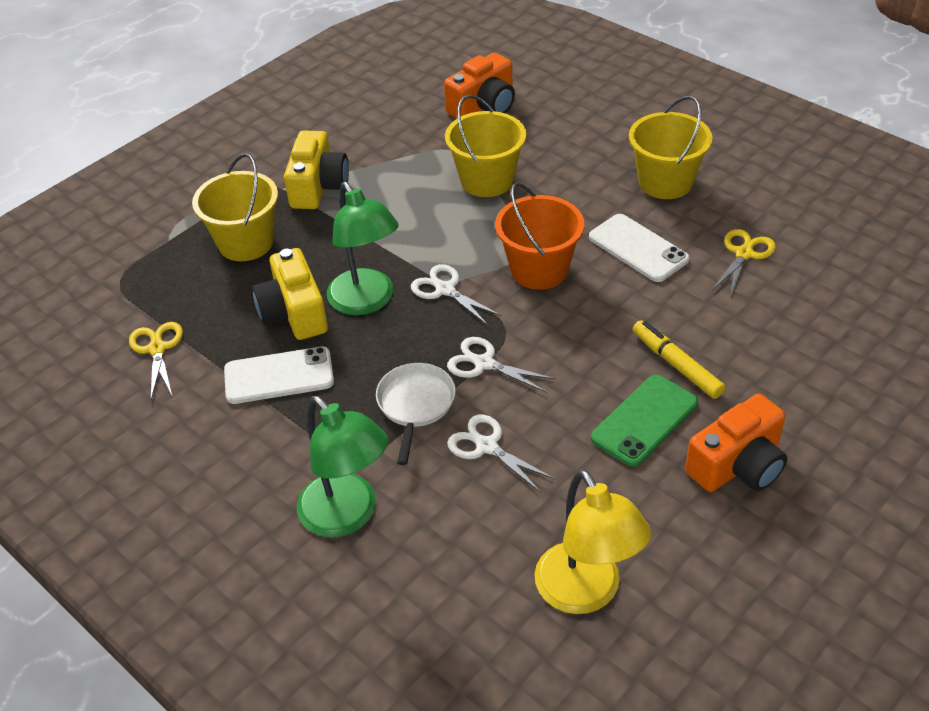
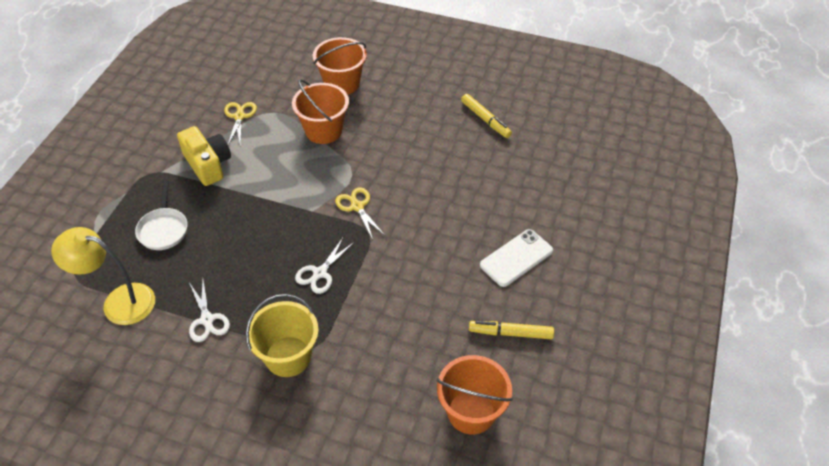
green lamp: [297,396,388,538] [327,182,399,315] = 2 -> none = 0
green phone: [591,375,698,467] = 1 -> none = 0
orange bucket: [495,183,584,290] = 1 -> [292,79,349,144] [313,37,367,95] [437,355,513,435] = 3
orange camera: [444,53,515,118] [685,394,787,492] = 2 -> none = 0
white phone: [224,347,334,404] [589,214,690,282] = 2 -> [480,229,553,287] = 1
white scissors: [411,264,502,325] [447,337,556,393] [447,415,555,493] = 3 -> [189,280,230,342] [295,236,355,294] = 2
yellow bucket: [192,153,278,261] [445,94,526,197] [629,96,712,199] = 3 -> [246,294,319,377] = 1
yellow camera: [252,248,328,340] [284,130,349,209] = 2 -> [177,126,231,186] = 1
yellow marker: [633,320,725,399] = 1 -> [461,94,512,138] [469,321,554,339] = 2

